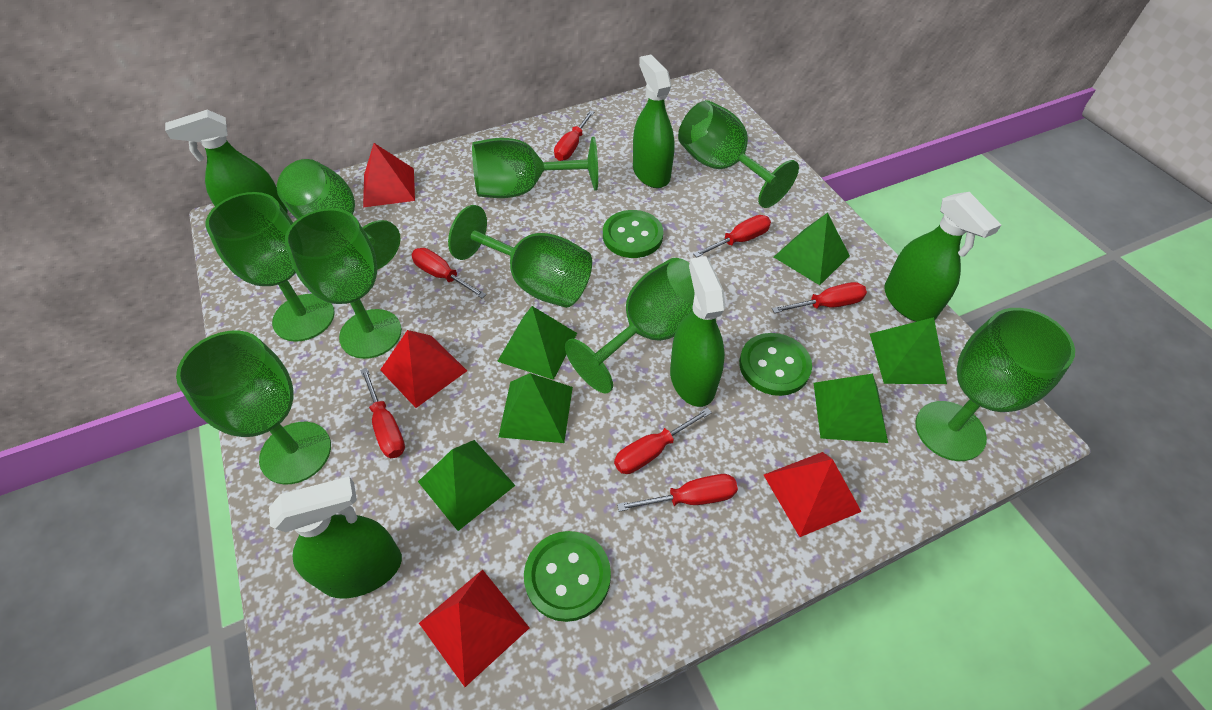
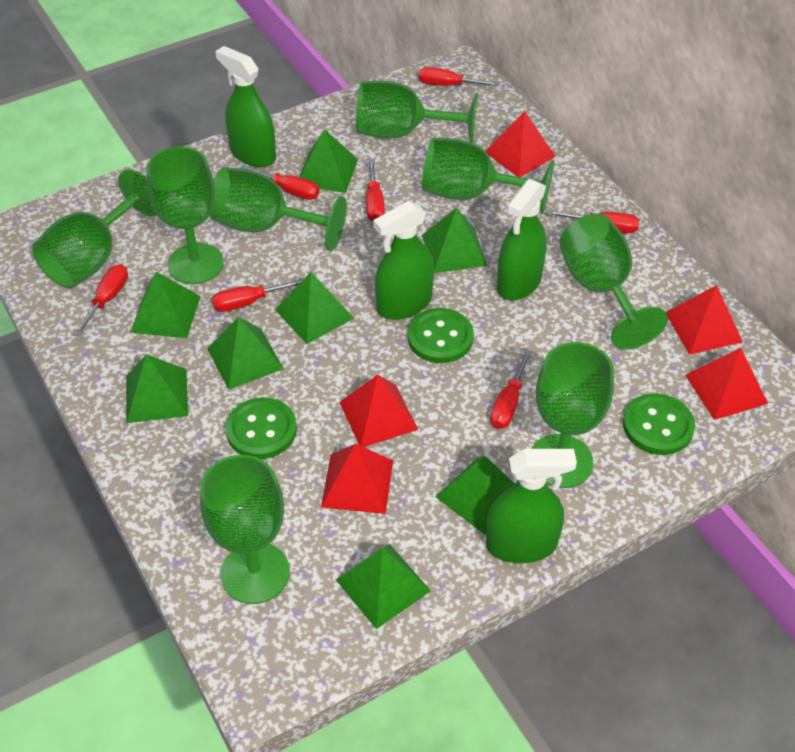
green goblet: [176,330,331,484] [205,192,335,342] [277,159,400,270] [285,208,402,359] [448,205,592,308] [472,137,598,198] [565,258,695,393] [678,100,799,208] [915,308,1075,461] = 9 -> [32,169,157,288] [147,147,224,284] [200,455,290,604] [210,167,347,251] [356,80,478,143] [422,138,554,214] [532,342,614,488] [559,214,668,350] = 8
green pyramid: [418,440,516,531] [497,306,577,380] [498,373,573,443] [774,213,850,285] [814,373,888,443] [870,317,947,384] = 6 -> [126,354,188,423] [130,272,201,338] [207,317,284,390] [275,272,354,344] [299,129,358,193] [336,544,431,629] [422,207,487,273] [436,456,515,535] = 8
green spray bottle: [165,110,288,213] [269,476,402,599] [633,54,674,188] [670,256,726,407] [884,192,1001,322] = 5 -> [215,46,276,167] [373,201,434,320] [486,449,577,563] [497,179,547,301] = 4
red pyramid: [363,143,415,207] [380,330,467,408] [419,570,530,687] [764,452,862,537] = 4 -> [321,444,393,514] [339,375,419,447] [486,111,556,177] [666,285,743,354] [685,348,768,420] = 5

